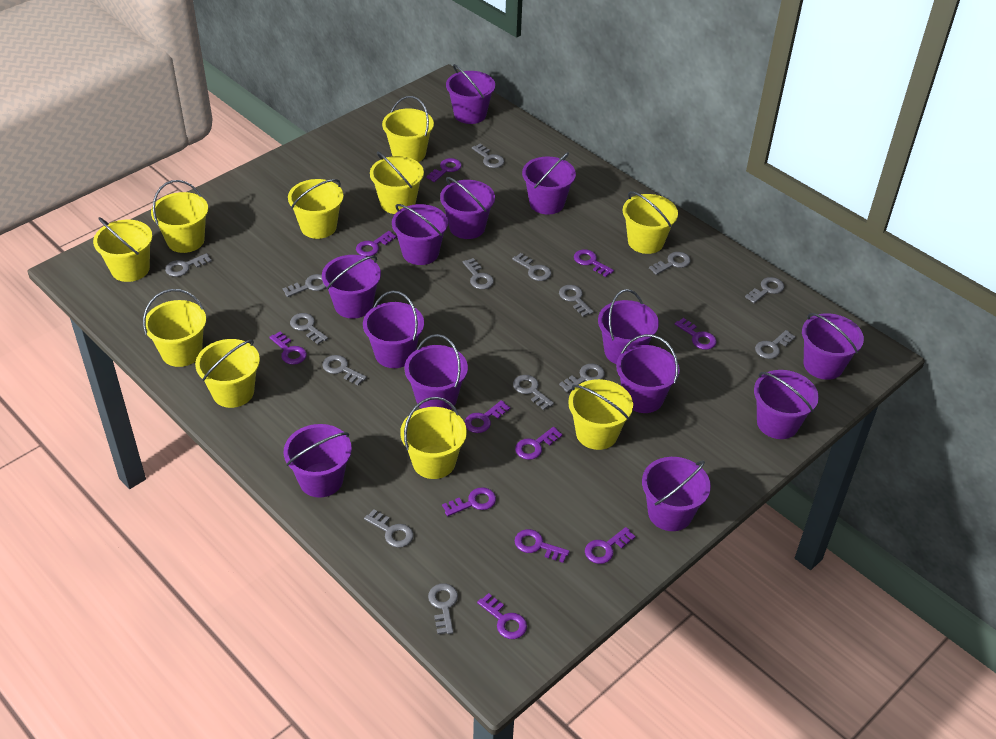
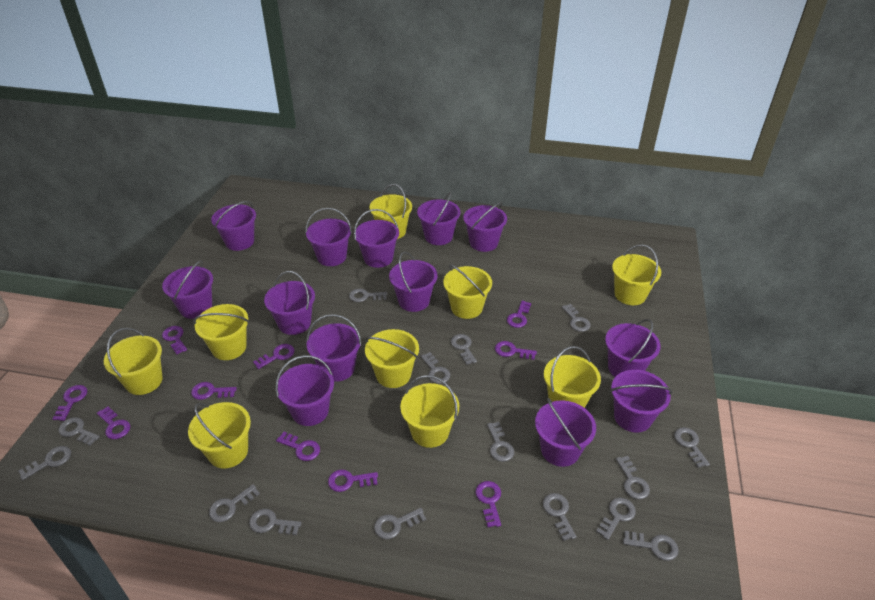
purple key: [269,331,307,365] [356,231,397,257] [426,158,462,182] [442,487,496,516] [465,400,510,433] [477,593,527,639] [515,427,563,460] [515,529,570,563] [574,249,614,277] [585,527,636,564] [675,318,717,350] = 11 -> [52,385,87,421] [97,406,130,439] [162,326,187,354] [191,382,237,400] [253,344,295,369] [276,432,320,461] [328,469,378,492] [475,481,501,527] [495,341,537,360] [507,301,531,328] = 10
yellow bucket: [93,217,152,282] [143,289,206,367] [151,180,208,253] [195,339,260,408] [288,179,343,239] [370,151,424,214] [382,96,434,162] [400,397,467,479] [568,379,633,450] [623,191,678,254] = 10 -> [104,328,163,395] [188,402,251,469] [193,304,249,360] [365,329,419,388] [369,184,412,239] [400,375,459,448] [443,264,492,319] [544,346,601,408] [612,244,661,305] = 9

